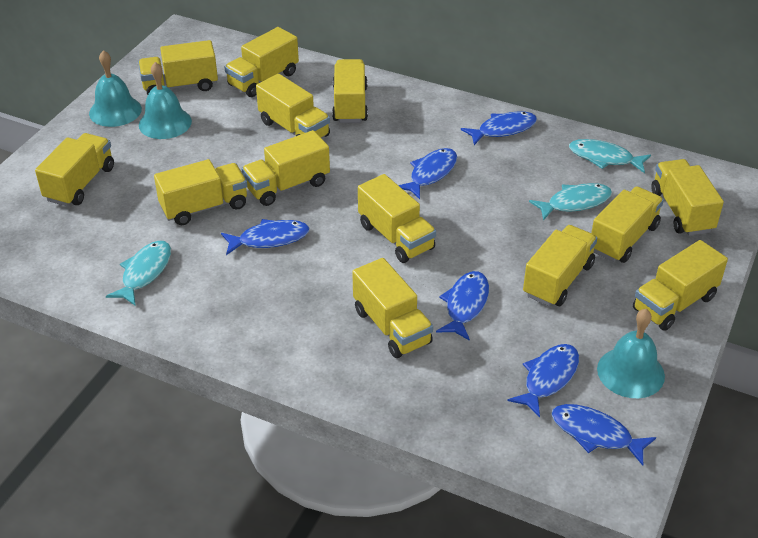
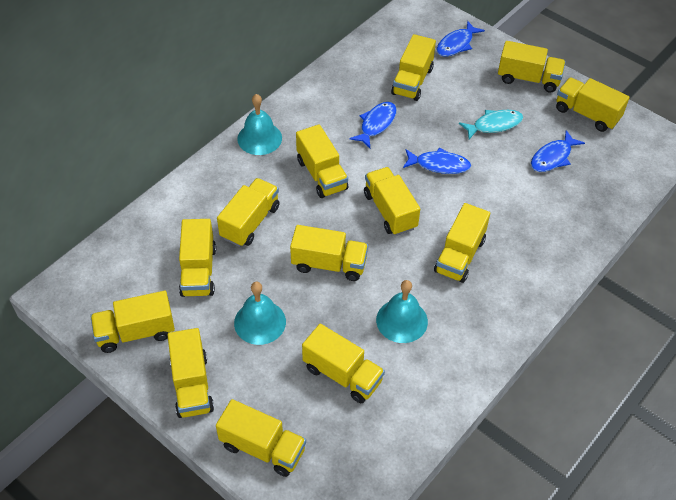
blue fish: [221,219,309,255] [398,148,457,199] [436,271,489,341] [461,111,537,145] [508,344,579,418] [552,404,656,466] = 6 -> [350,102,396,148] [403,147,471,174] [437,21,485,57] [531,130,585,172] = 4
turquoise fish: [106,241,171,306] [529,183,612,221] [569,139,651,173] = 3 -> [459,110,523,139] = 1

